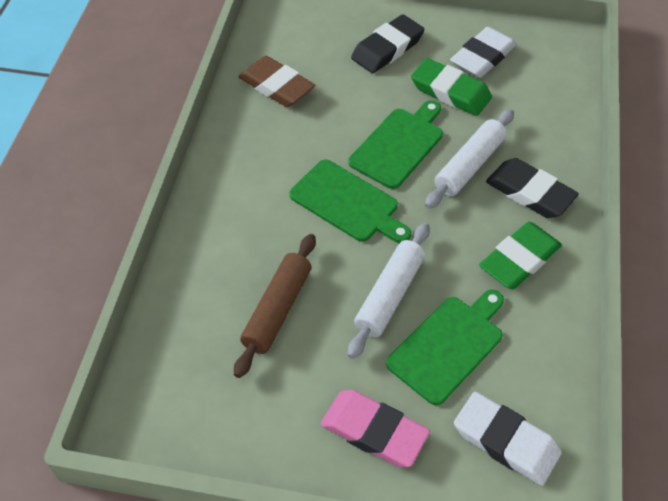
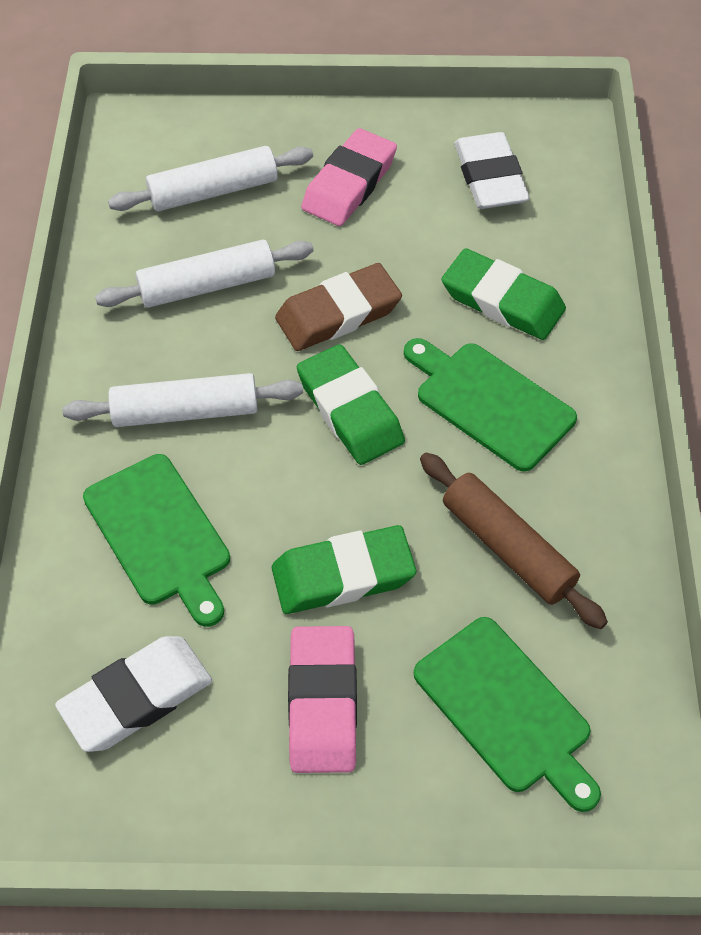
black eraser: [351,14,424,73] [486,158,579,218] = 2 -> none = 0
green eraser: [411,58,492,116] [479,222,562,289] = 2 -> [272,525,416,614] [297,345,405,465] [442,248,566,340] = 3
pink eraser: [321,390,430,467] = 1 -> [288,626,357,773] [301,128,397,226] = 2
white rolling pin: [348,223,430,359] [425,109,514,209] = 2 -> [62,373,303,427] [95,240,314,308] [108,146,313,212] = 3

